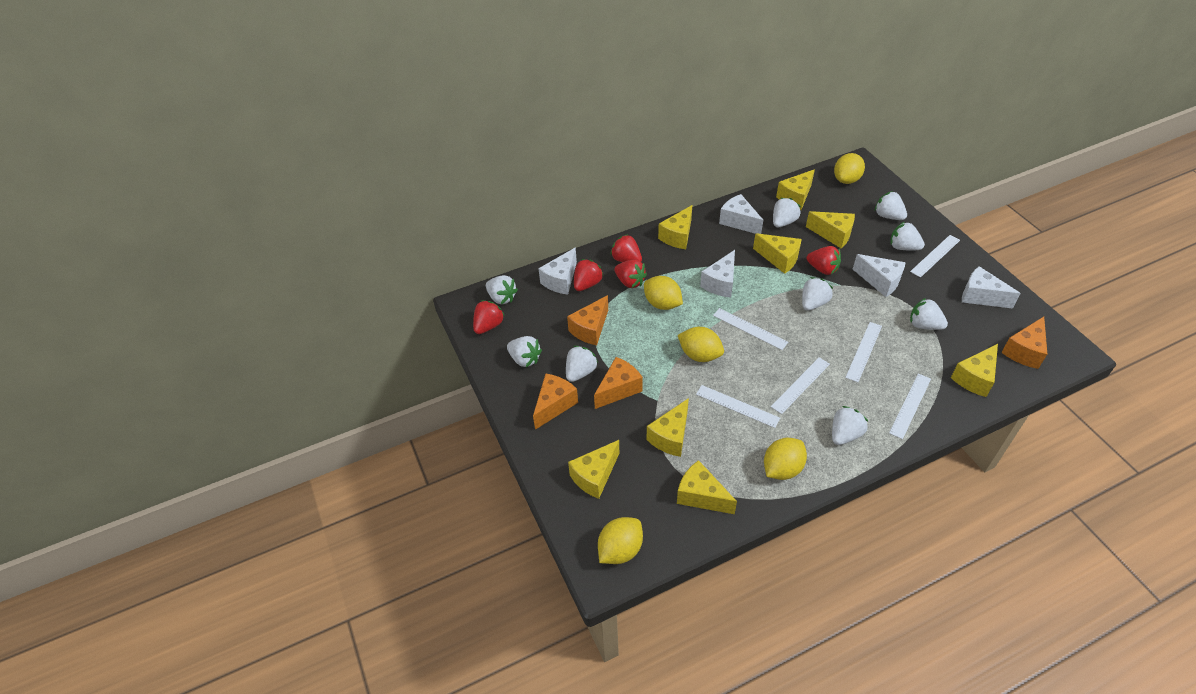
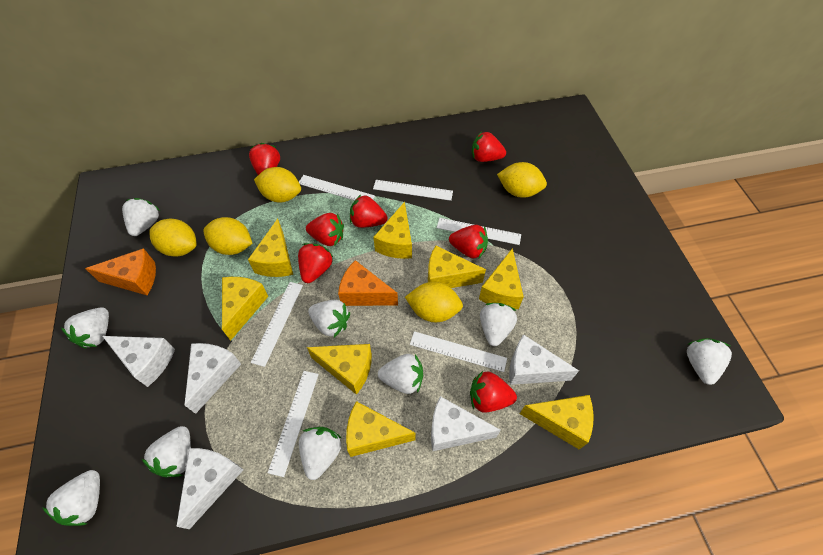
orange cheese: [533,373,578,430] [567,295,608,345] [594,357,643,409] [1001,317,1047,369] = 4 -> [85,248,156,295] [338,260,398,306] = 2
red strawberry: [473,300,505,334] [574,259,604,291] [610,234,642,262] [614,259,647,288] [807,246,841,275] = 5 -> [249,143,280,175] [298,243,333,283] [306,213,344,246] [350,195,388,228] [449,225,488,258] [470,371,517,413] [472,131,506,162] = 7

